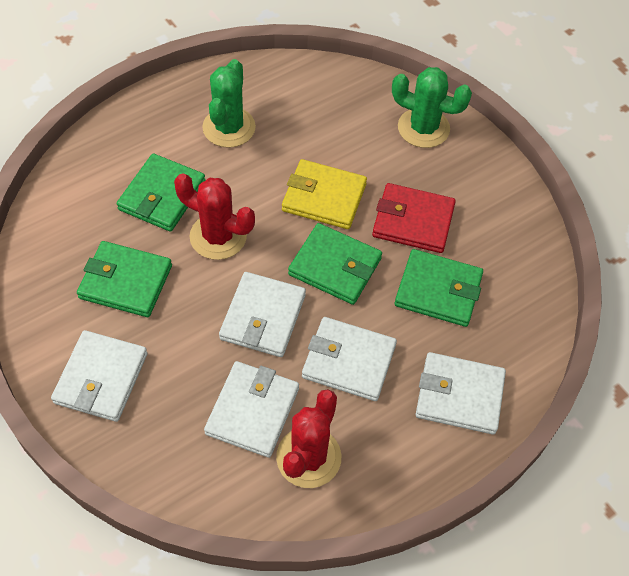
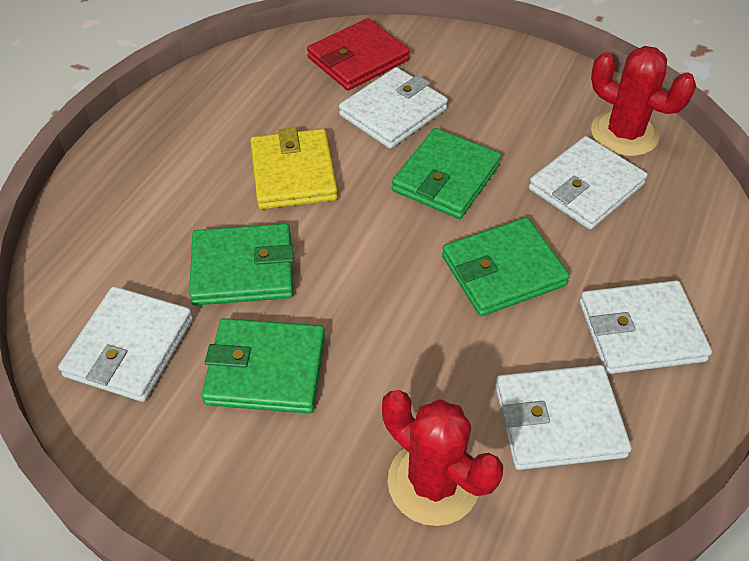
green cactus: [202,59,256,148] [392,67,472,148] = 2 -> none = 0

